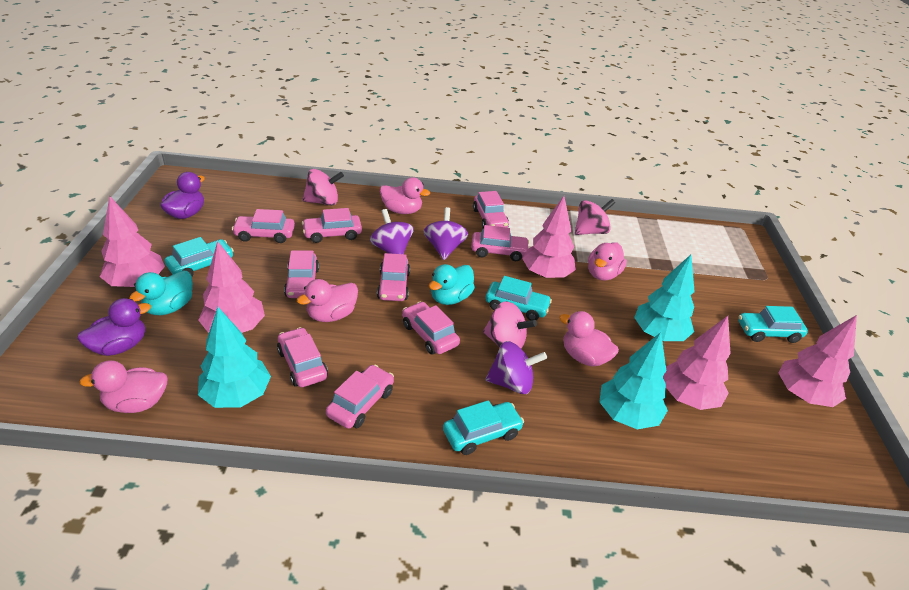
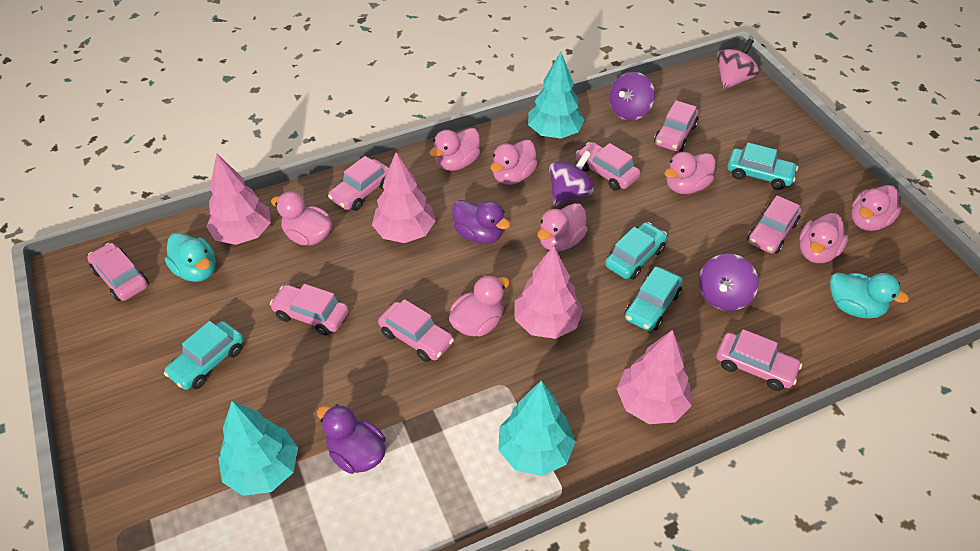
pink car: [232,209,295,243] [277,327,328,387] [284,251,319,298] [302,208,362,243] [326,365,394,429] [377,253,410,301] [402,302,460,354] [471,225,530,261] [473,191,509,228] = 9 -> [87,243,149,301] [270,284,349,335] [328,156,389,211] [378,299,454,362] [576,142,640,191] [654,100,699,152] [716,329,802,391] [747,195,801,254] = 8
pink duck: [79,360,168,413] [297,279,358,322] [380,177,430,214] [559,311,619,367] [588,243,627,280] = 5 -> [271,192,332,246] [429,128,480,171] [449,275,510,336] [491,140,538,185] [537,203,588,251] [664,152,715,194] [799,213,848,263] [851,185,901,231] = 8
pink spinning top: [302,169,344,206] [483,301,537,348] [575,199,615,235] = 3 -> [717,39,759,90] = 1
pink tree: [100,196,165,287] [198,241,265,333] [522,196,576,279] [663,316,731,410] [778,315,857,407] = 5 -> [206,154,271,245] [372,152,436,243] [515,245,583,339] [617,330,691,424] = 4

